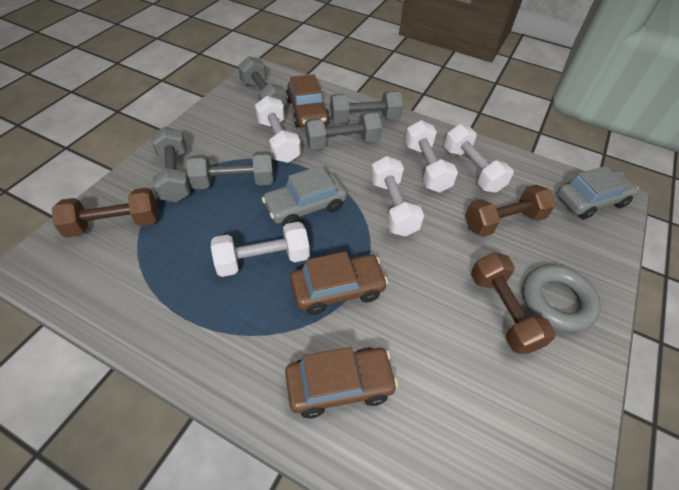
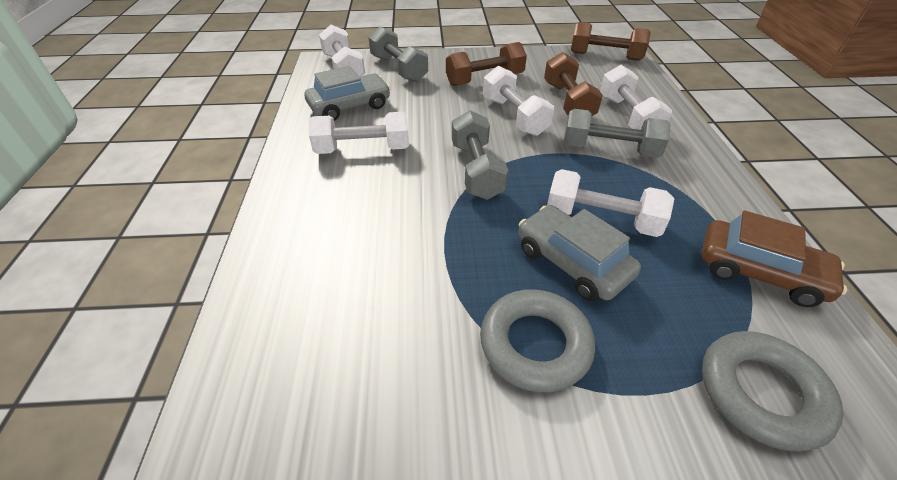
brown car: [285,347,398,419] [287,74,330,127] [290,251,388,315] = 3 -> [702,211,847,307] = 1
grey dumbbell: [152,126,190,202] [187,151,273,189] [238,56,287,107] [305,111,382,150] [330,91,403,123] = 5 -> [368,26,428,82] [452,110,508,200] [564,109,671,158] = 3
grey ring: [522,264,601,332] = 1 -> [480,289,595,393] [702,331,843,451] = 2

